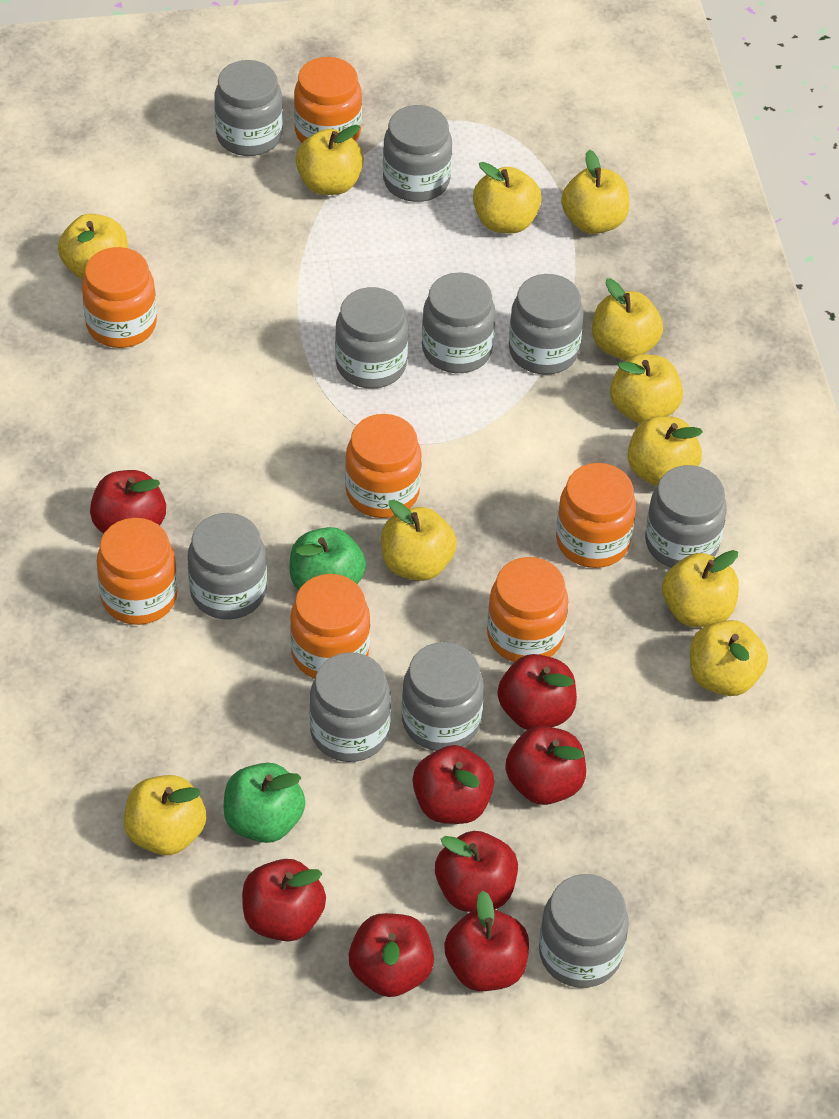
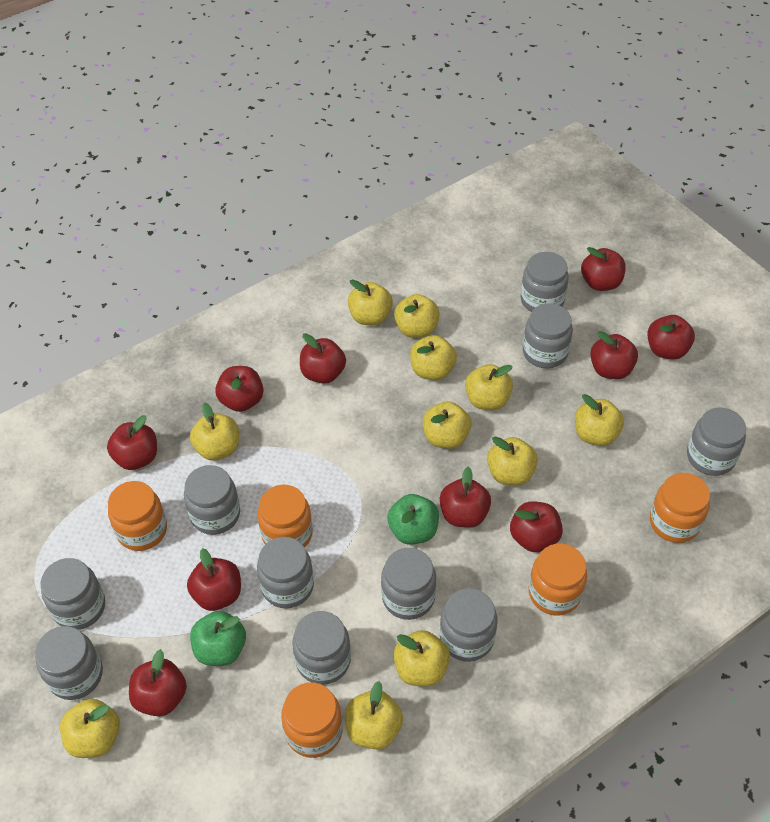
orange jar: [82,247,157,348] [97,518,178,625] [290,574,370,679] [294,57,362,143] [345,414,422,518] [487,557,568,662] [556,463,636,568] = 7 -> [108,481,167,551] [257,485,313,548] [281,682,343,758] [529,543,587,616] [650,473,710,543] = 5
red apple: [90,470,166,533] [242,859,326,941] [348,913,434,997] [413,745,494,824] [435,831,518,912] [444,891,529,991] [498,654,577,730] [505,726,586,805] = 8 -> [107,415,157,470] [129,649,187,717] [187,548,241,611] [215,366,263,412] [300,333,346,384] [440,467,491,528] [510,501,563,552] [581,247,626,291] [590,331,638,379] [647,315,695,360] = 10

